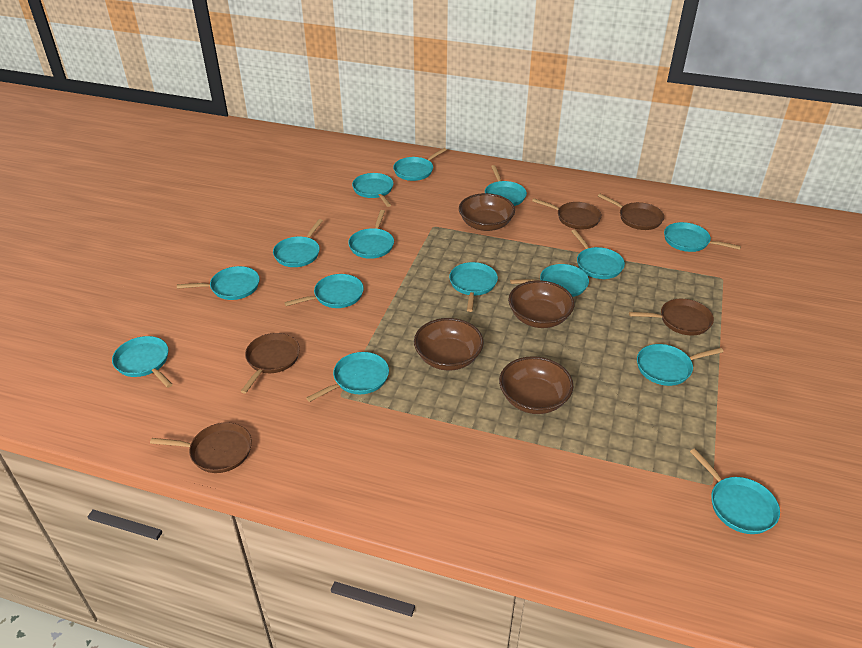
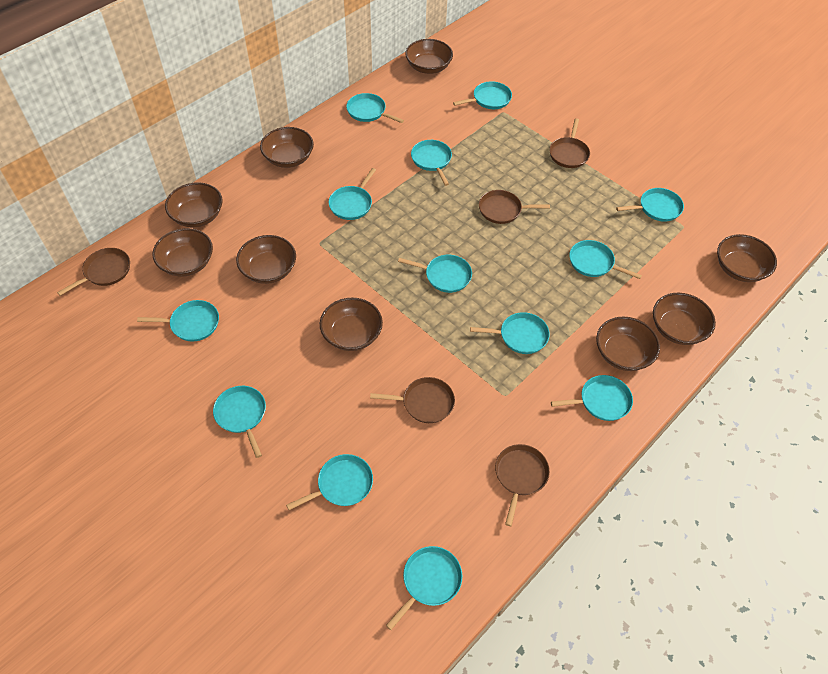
brown bowl: [414,318,484,371] [459,193,515,231] [499,356,573,414] [508,280,575,328] = 4 -> [152,228,213,277] [165,182,223,227] [236,235,296,284] [260,127,314,168] [320,298,383,351] [405,39,453,74] [596,317,660,371] [653,293,716,345] [717,234,777,282] = 9
turquoise pan: [112,336,173,388] [177,266,260,300] [273,219,323,267] [284,274,364,308] [306,352,389,402] [348,210,394,259] [352,173,394,207] [393,148,447,181] [449,262,498,312] [485,165,527,206] [510,264,589,297] [571,229,625,279] [637,344,723,386] [664,222,741,252] [690,448,780,534] = 15 -> [137,300,219,341] [213,386,266,458] [286,454,373,510] [329,168,376,220] [346,93,404,123] [386,546,462,630] [398,255,472,293] [411,140,452,186] [453,81,512,109] [470,312,550,354] [551,375,633,421] [569,240,642,279] [616,188,684,222] = 13

